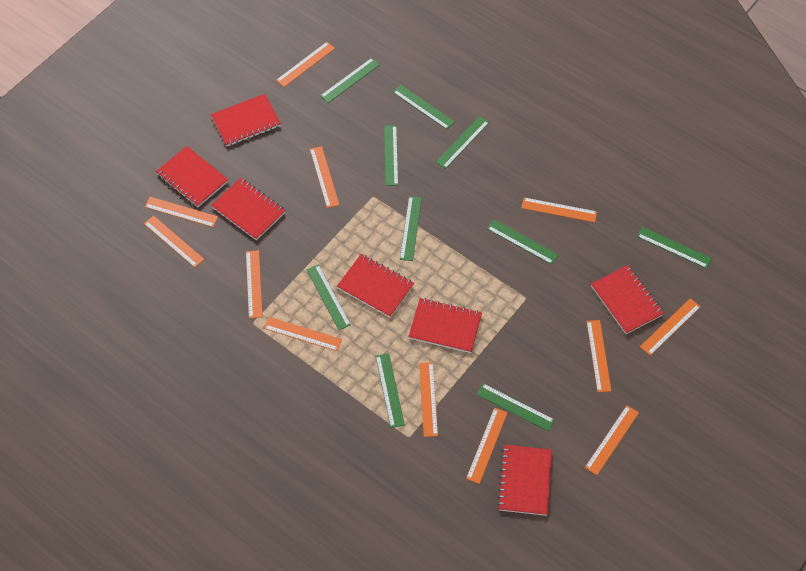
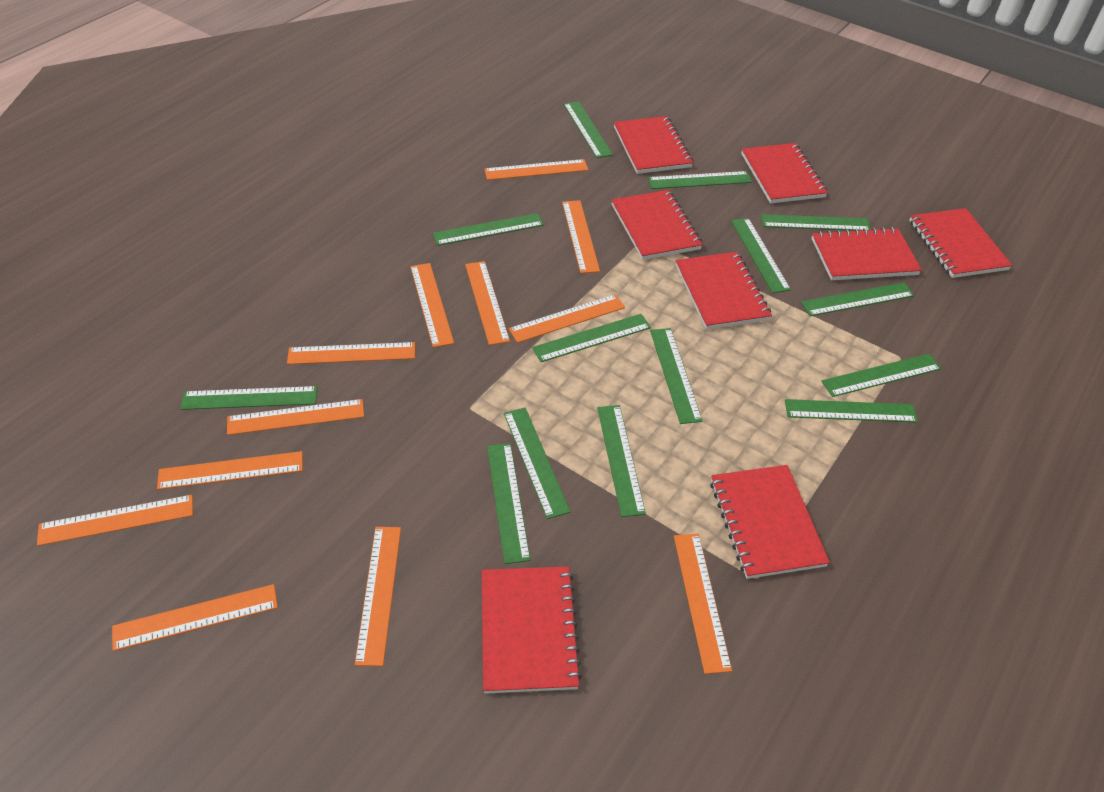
green ruler: [306,264,351,330] [320,58,380,103] [376,353,405,428] [384,125,398,186] [393,85,455,130] [400,196,422,261] [436,116,489,169] [476,383,555,431] [487,219,558,265] [637,227,712,269] = 10 -> [180,386,318,410] [433,213,544,246] [487,443,530,564] [504,408,571,519] [532,314,651,362] [564,101,613,158] [597,405,646,517] [648,171,752,189] [650,328,702,424] [731,218,791,293] [761,214,871,231] [785,399,918,422] [801,282,914,316] [822,354,941,397] = 14
red notebook: [156,146,228,207] [211,94,281,146] [211,178,285,240] [337,254,414,317] [408,298,482,353] [497,445,552,516] [591,265,664,334] = 7 -> [482,566,582,694] [611,190,703,260] [614,116,693,174] [675,252,772,329] [710,465,830,579] [741,143,828,203] [812,227,922,280] [909,208,1012,278] = 8

